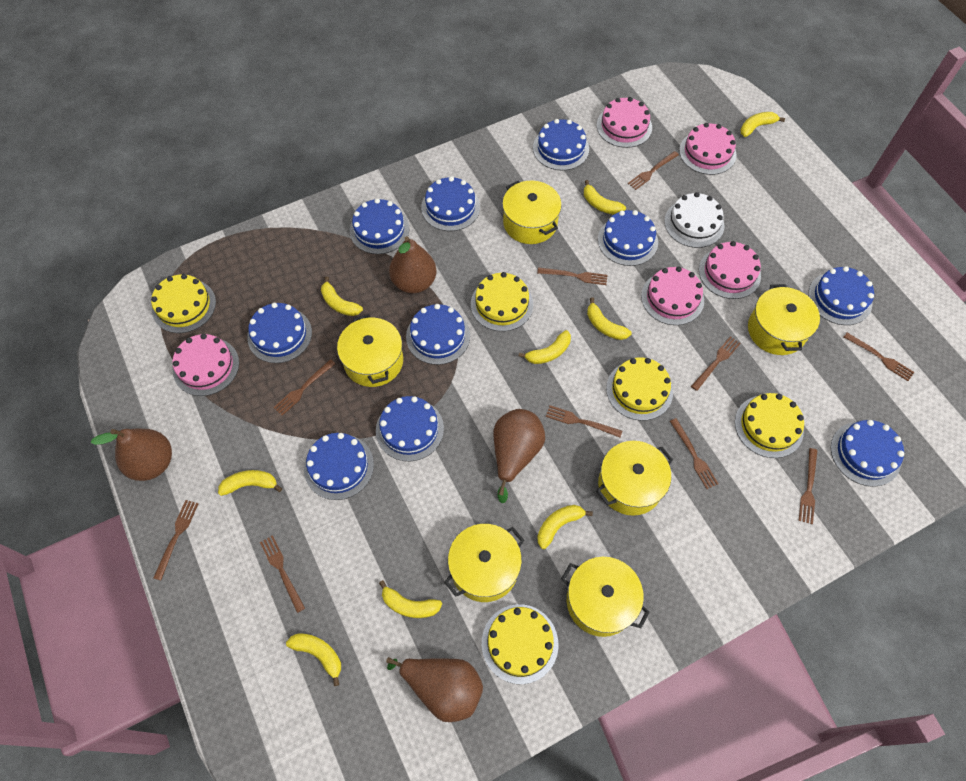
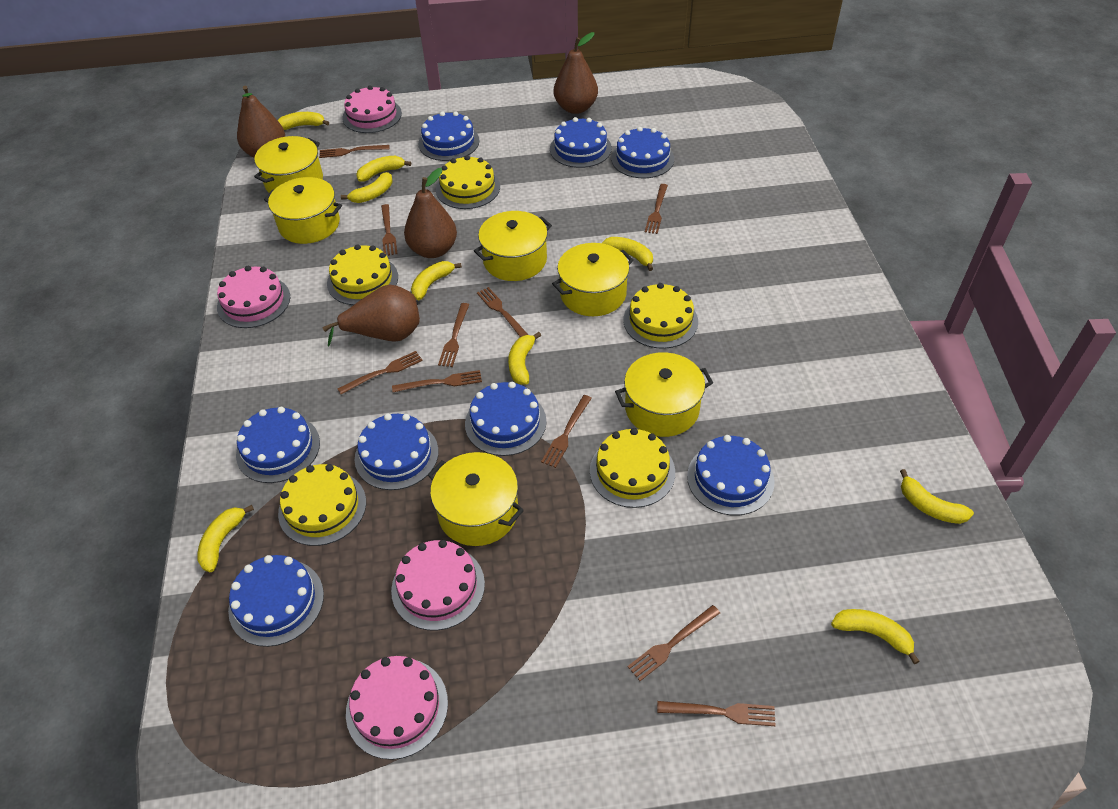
blue cake: [247,303,312,363] [304,433,374,500] [350,198,409,254] [376,396,444,461] [406,304,470,365] [421,176,480,231] [533,119,589,171] [598,210,658,266] [808,266,874,325] [831,420,904,487] = 10 -> [228,555,324,647] [236,407,320,483] [355,414,439,490] [418,111,479,161] [465,382,546,456] [550,117,612,168] [611,127,674,178] [687,435,775,515] = 8
pink cake: [172,334,239,396] [597,97,652,148] [641,267,704,325] [679,123,737,175] [699,241,761,299] = 5 -> [217,266,290,328] [342,85,402,133] [346,656,448,760] [391,540,485,630] = 4
white cake: [664,192,725,248] = 1 -> none = 0

